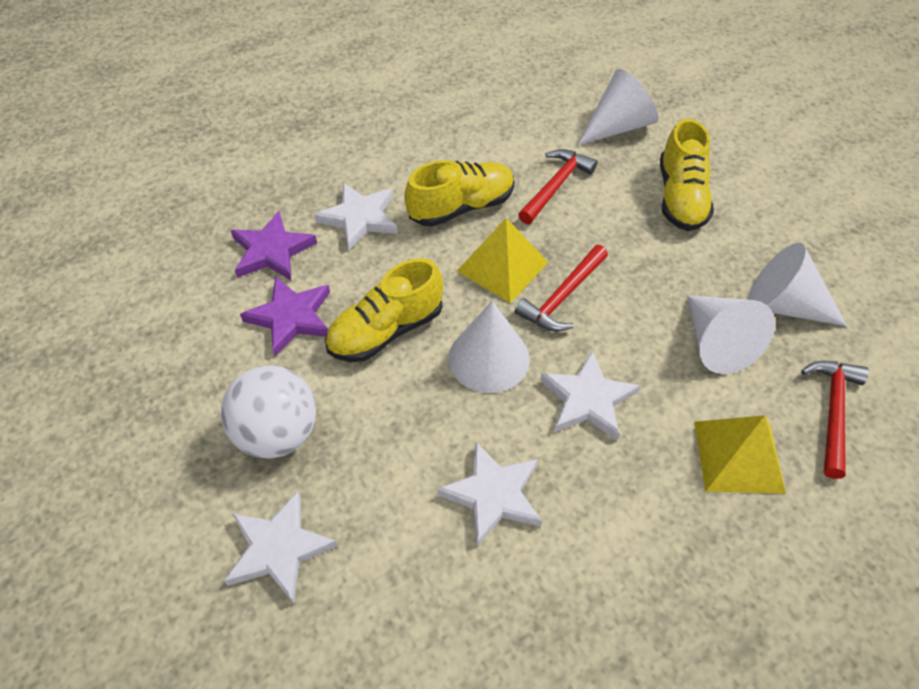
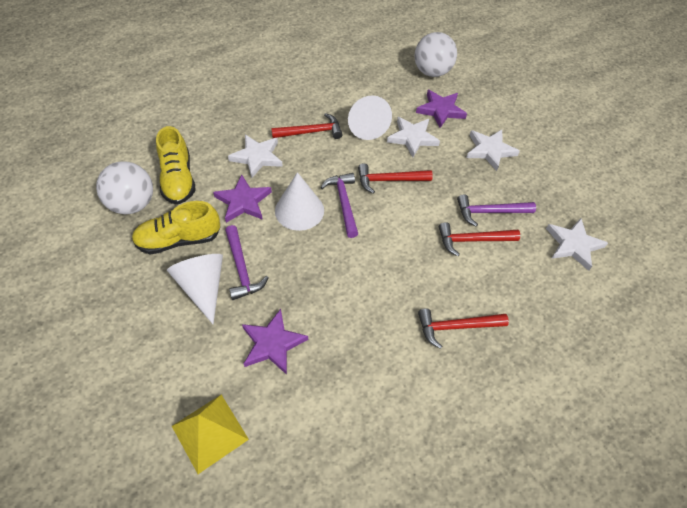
purple hammer: none = 0 -> [225,225,269,300] [320,173,358,238] [457,195,536,226] = 3
purple star: [230,211,317,280] [240,276,330,356] = 2 -> [213,174,272,223] [242,309,308,375] [416,90,467,128] = 3
red hammer: [515,245,608,332] [518,149,597,224] [801,361,869,479] = 3 -> [271,113,343,139] [358,163,433,194] [418,309,509,349] [439,222,520,256] = 4
white ball: [221,366,316,459] = 1 -> [96,161,153,214] [414,32,457,77] = 2
white cone: [449,301,530,393] [577,69,659,146] [687,295,775,374] [747,243,847,326] = 4 -> [167,254,223,324] [275,172,324,231] [348,95,392,140] = 3
yellow pyramid: [457,218,549,303] [694,415,786,494] = 2 -> [172,395,249,474] = 1
yellow shoe: [325,258,443,362] [404,160,514,227] [660,119,714,231] = 3 -> [132,201,220,254] [156,126,196,204] = 2

